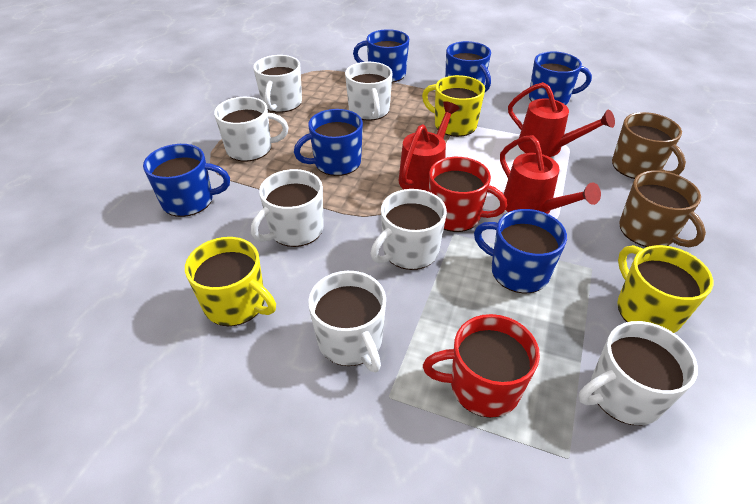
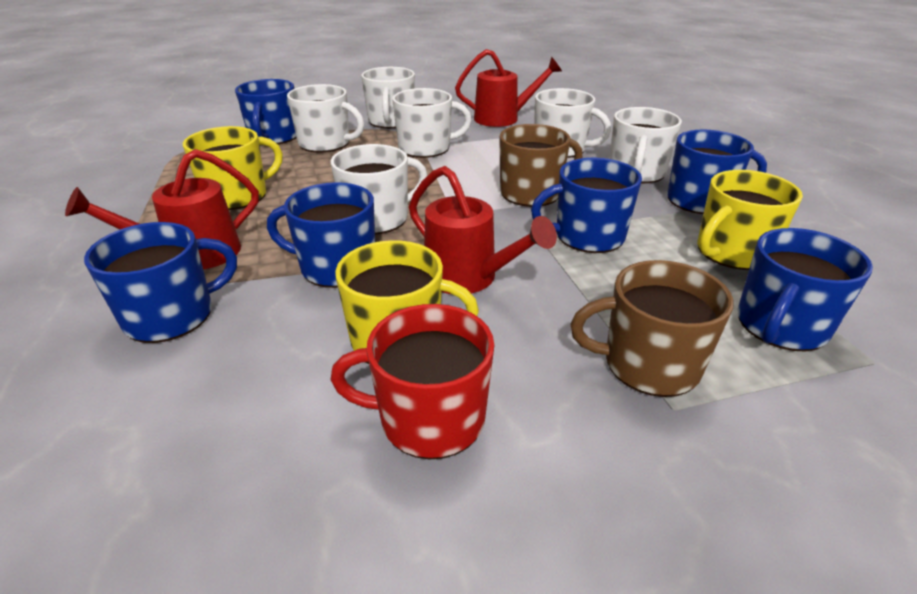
red mug: [423,314,540,418] [429,157,507,232] = 2 -> [330,304,495,459] = 1
white mug: [214,97,288,162] [251,169,324,247] [253,55,302,113] [308,271,386,372] [345,62,393,121] [371,189,447,270] [578,321,698,426] = 7 -> [287,84,364,152] [330,144,428,234] [361,67,415,128] [392,88,472,158] [534,88,611,158] [609,107,682,183] = 6

